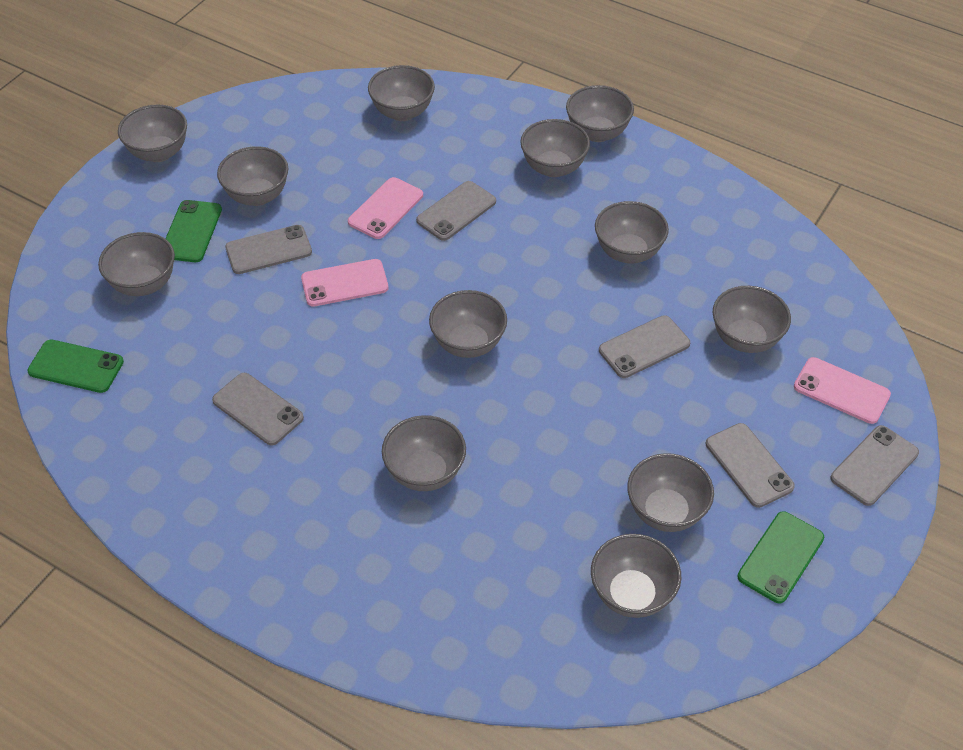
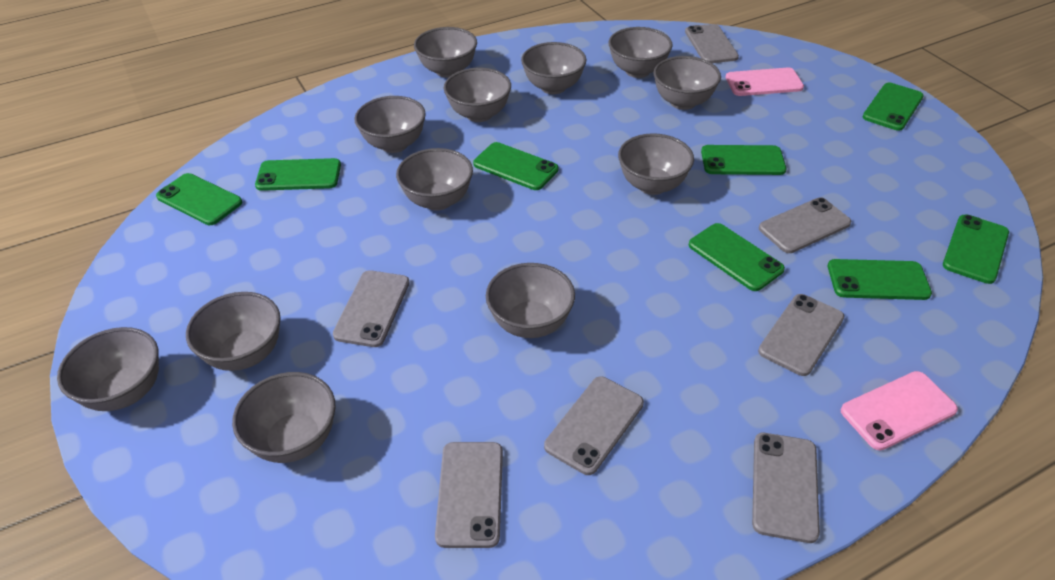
green phone: [27,340,124,393] [165,200,222,262] [737,511,824,603] = 3 -> [156,173,242,225] [255,158,341,191] [473,142,558,190] [689,223,785,291] [701,145,786,175] [828,259,932,300] [863,83,924,131] [943,215,1009,284] = 8
grey phone: [212,373,304,445] [225,225,312,274] [416,181,496,241] [599,315,690,378] [706,423,795,508] [830,425,919,506] = 6 -> [333,270,410,347] [435,442,503,548] [544,376,644,475] [685,24,739,63] [752,433,820,543] [758,294,845,376] [759,197,851,253] = 7
pink phone: [301,259,389,307] [348,177,423,239] [794,357,891,424] = 3 -> [725,68,804,96] [841,371,958,450] = 2

